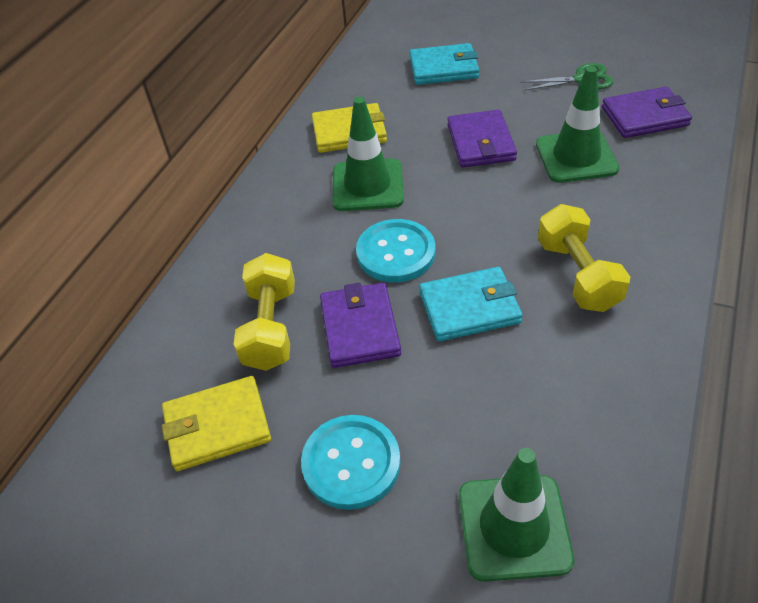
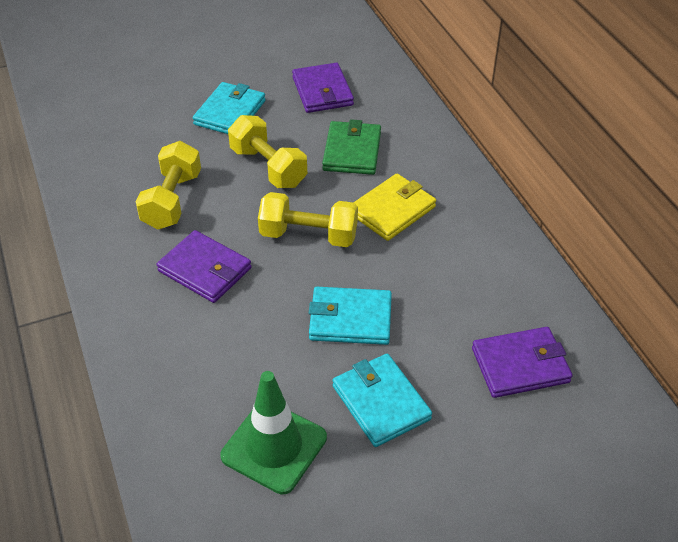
green scissors: [520,63,614,91] = 1 -> none = 0
green traffic cone: [333,97,404,211] [459,448,574,582] [536,66,620,183] = 3 -> [220,371,327,494] = 1
green wallet: none = 0 -> [322,119,381,175] = 1
turquoise button: [301,415,401,510] [356,219,435,282] = 2 -> none = 0
turquoise wallet: [410,43,479,85] [419,267,523,342] = 2 -> [193,82,266,134] [309,287,392,345] [332,354,432,447] = 3
yellow dumbbell: [234,253,295,371] [538,204,630,312] = 2 -> [136,141,201,229] [228,115,307,188] [258,192,358,247] = 3
yellow wallet: [162,376,271,471] [312,103,387,153] = 2 -> [353,174,436,241] = 1

